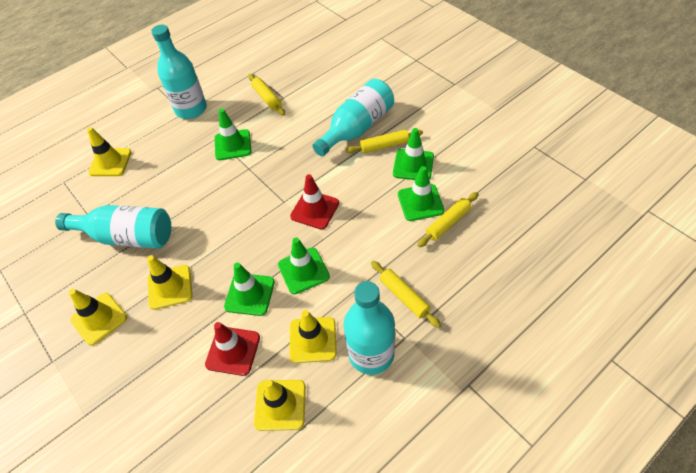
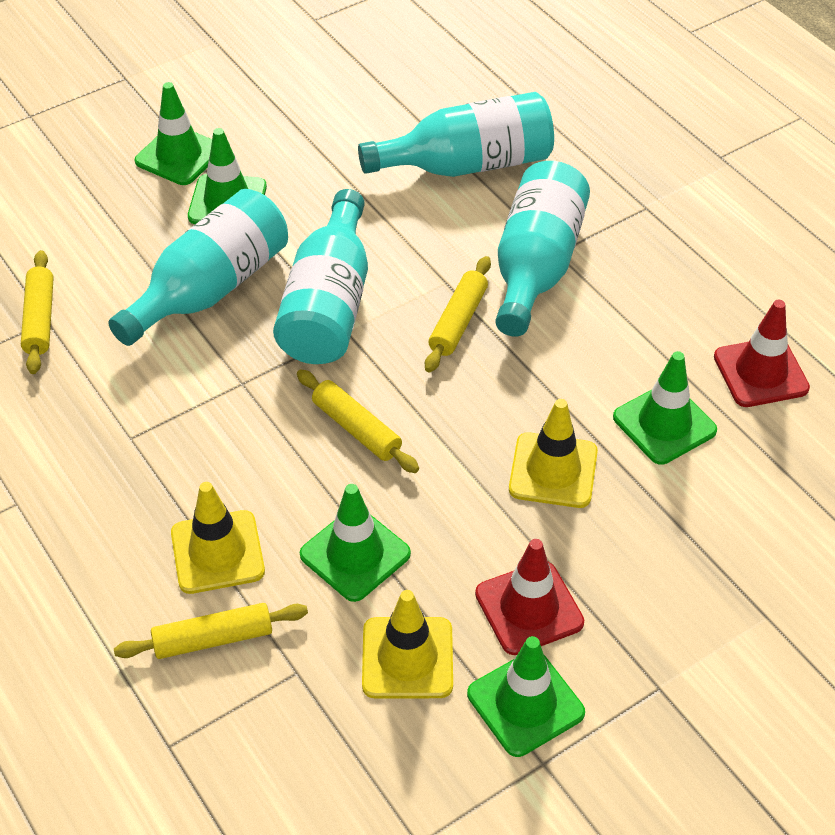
yellow traffic cone: [69,289,127,346] [87,127,132,176] [147,255,193,310] [254,379,306,431] [289,310,337,363] = 5 -> [171,482,265,594] [362,590,453,699] [509,399,598,508] = 3

